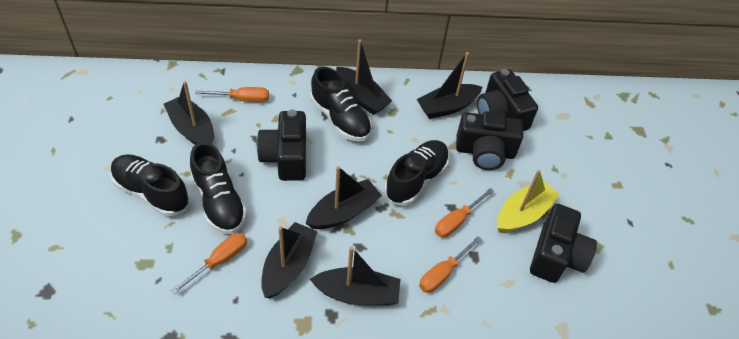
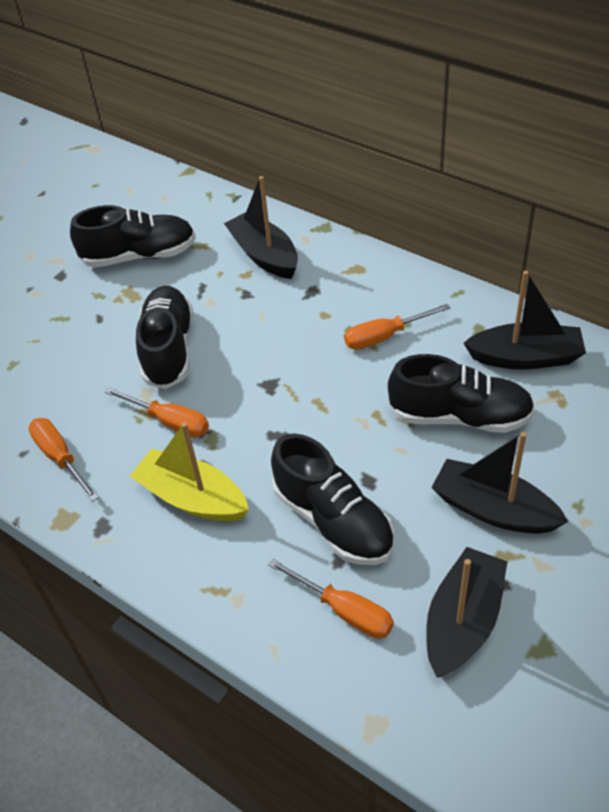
black boat: [163,81,214,145] [261,222,318,298] [305,166,382,229] [310,246,400,306] [336,40,392,115] [417,52,482,119] = 6 -> [224,176,298,279] [426,547,508,678] [431,432,568,534] [463,271,586,370] = 4
black camera: [257,110,306,181] [456,111,523,170] [477,69,538,131] [530,204,597,283] = 4 -> none = 0

